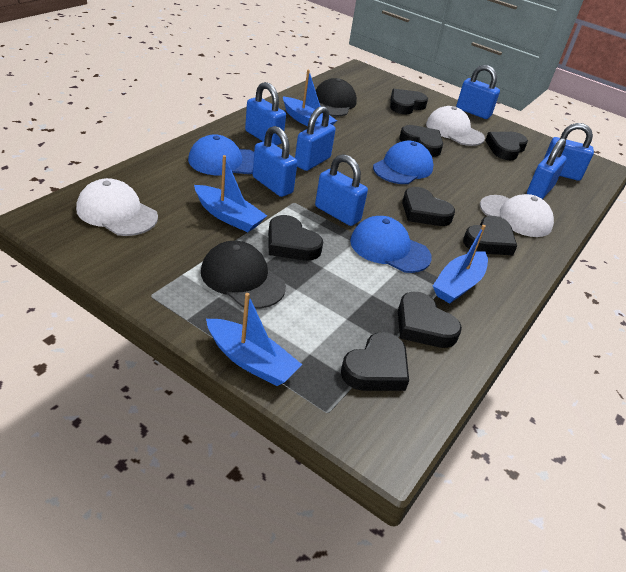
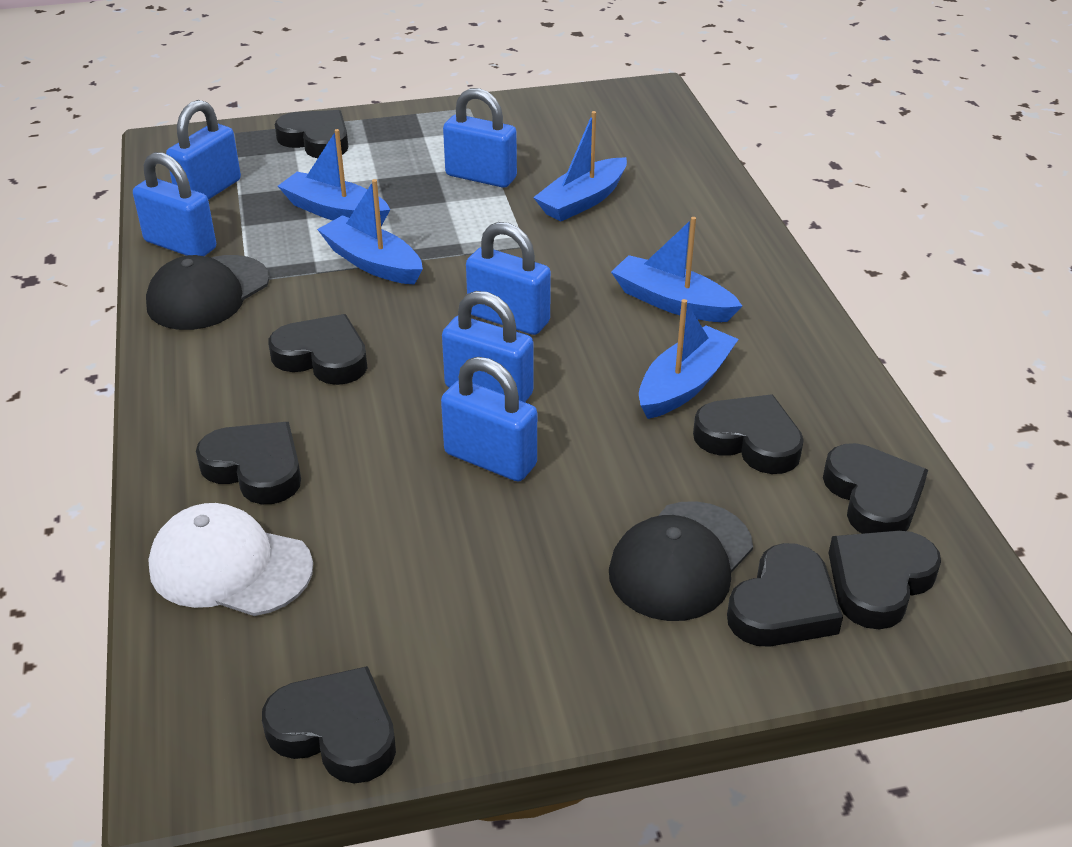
blue boat: [194,155,267,232] [206,293,302,386] [283,70,337,126] [433,225,488,304] = 4 -> [278,129,390,226] [317,179,423,285] [533,111,627,221] [611,217,742,322] [639,299,739,419] = 5
blue cap: [188,134,254,175] [350,216,432,273] [373,141,433,184] = 3 -> none = 0
blue padlock: [245,82,286,145] [253,126,297,197] [295,106,336,171] [315,154,368,226] [456,65,500,119] [527,138,567,199] [543,123,594,181] = 7 -> [133,152,216,256] [166,100,241,200] [441,357,537,482] [442,291,534,402] [443,88,517,188] [466,222,551,335] = 6
white cap: [76,178,158,236] [426,106,485,146] [480,194,554,237] = 3 -> [148,503,313,616] = 1

